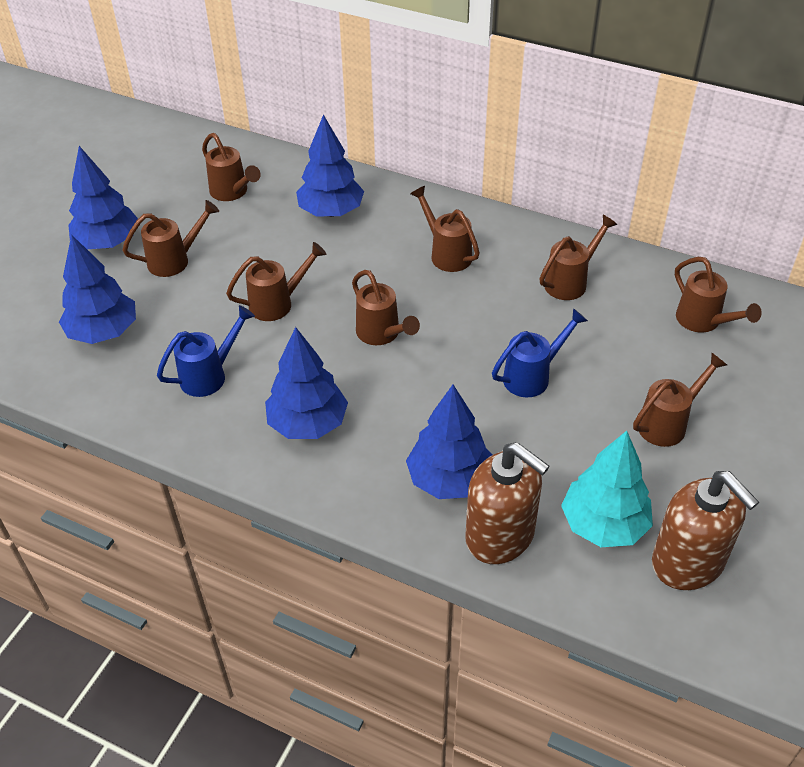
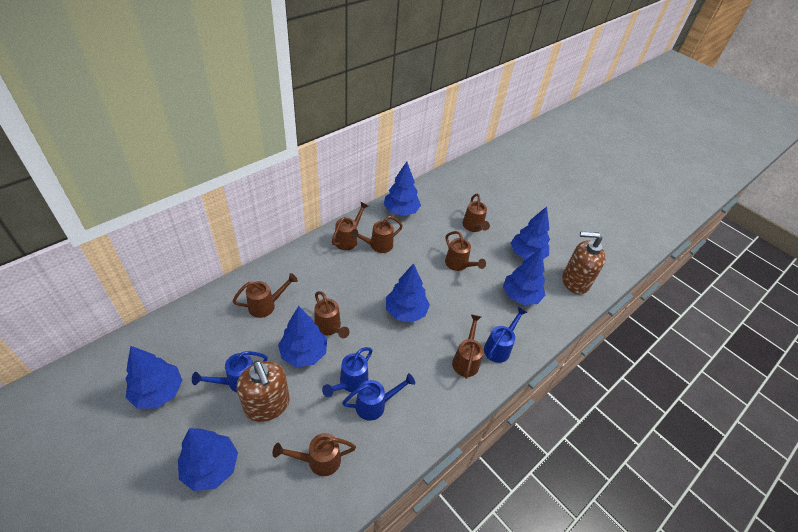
blue tree: [59,234,136,344] [68,146,138,249] [265,327,348,439] [296,115,364,217] [406,385,492,499] = 5 -> [125,346,182,409] [178,428,238,491] [278,306,327,367] [384,162,421,216] [386,263,430,323] [503,249,545,305] [511,207,550,260] = 7
blue watering can: [157,305,255,397] [492,308,588,397] = 2 -> [192,351,268,392] [322,347,373,397] [342,373,415,421] [484,307,528,363] = 4
turquoise tree: [561,431,653,547] = 1 -> none = 0

